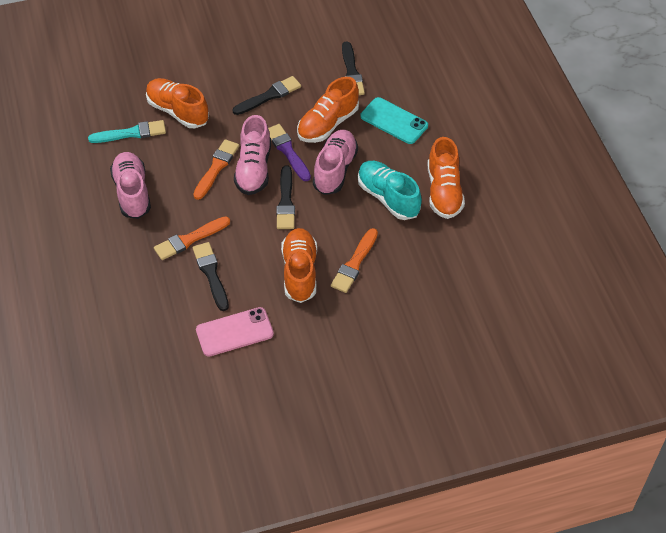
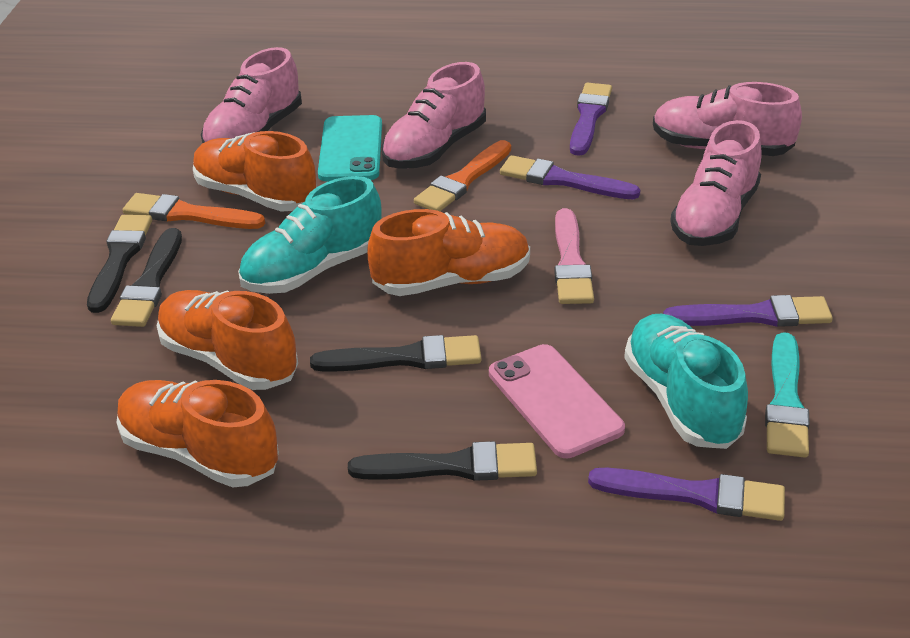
orange brush: [154,216,230,260] [193,139,239,200] [331,228,378,293] = 3 -> [123,193,265,229] [414,140,511,211] = 2
pink brush: none = 0 -> [554,208,594,304] = 1
pink shoe: [110,152,151,219] [234,115,271,195] [313,130,358,195] = 3 -> [201,47,302,143] [381,62,486,169] [653,82,802,156] [670,120,762,246] = 4
purple brush: [268,124,311,181] = 1 -> [500,155,640,200] [570,83,612,156] [588,468,785,521] [663,295,833,327] = 4
turquoise shoe: [358,161,422,220] = 1 -> [238,176,382,294] [624,314,748,449] = 2

